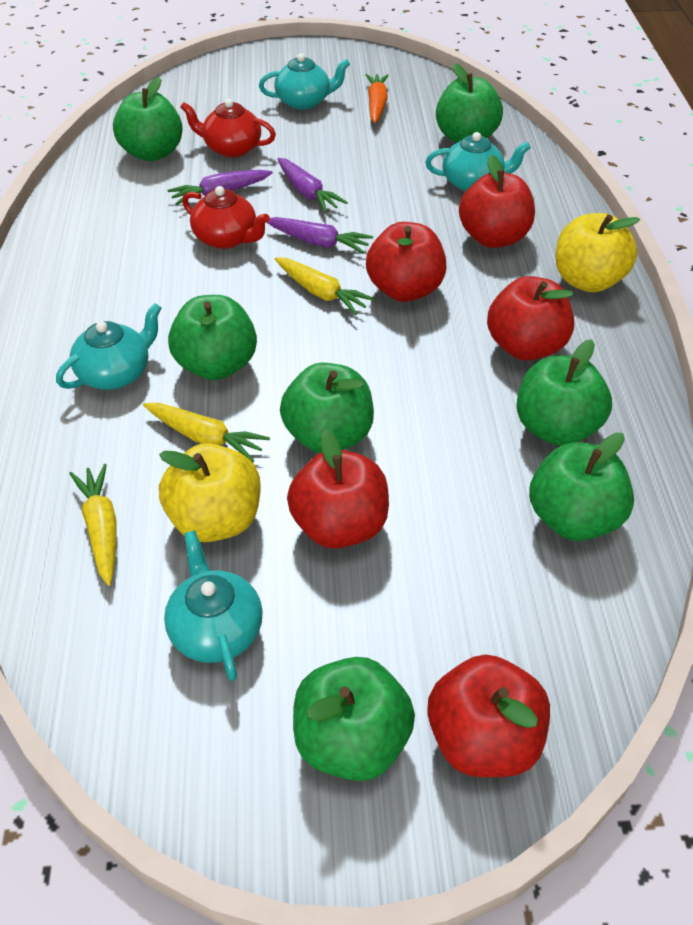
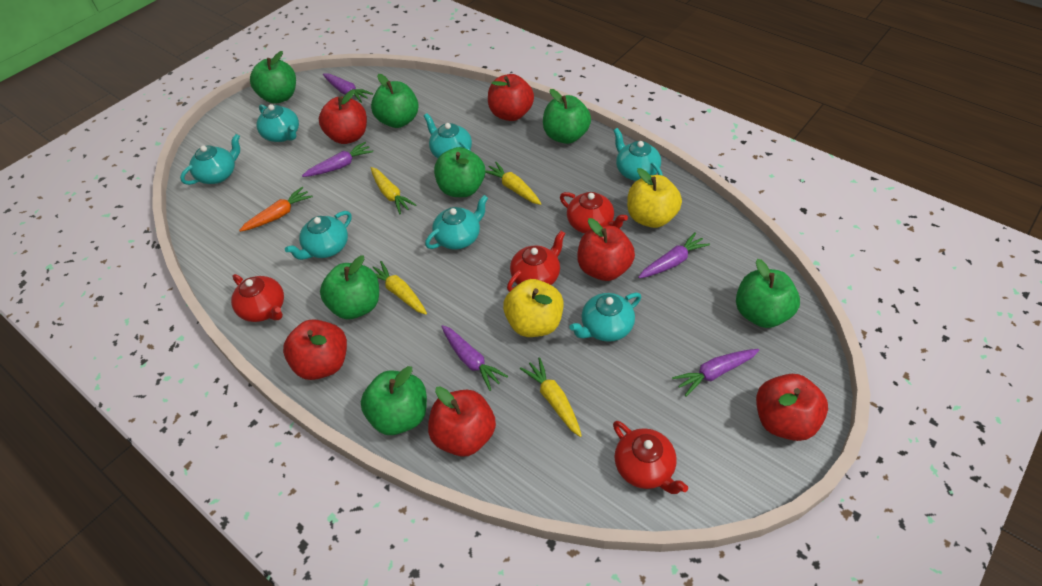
purple carrot: [167,170,273,205] [266,217,373,253] [277,158,348,213] = 3 -> [302,142,373,177] [323,73,373,103] [441,325,508,391] [638,232,710,278] [672,349,759,397] = 5
red apple: [287,429,389,549] [366,222,447,302] [427,655,550,777] [459,155,535,248] [487,276,574,360] = 5 -> [283,319,347,380] [319,89,367,144] [428,386,496,457] [488,74,534,121] [577,218,635,281] [756,374,828,441] = 6
red teapot: [180,99,276,157] [182,186,270,249] = 2 -> [231,274,284,322] [507,231,565,292] [560,192,628,233] [613,421,688,494] = 4
turquoise teapot: [56,303,162,390] [164,530,263,681] [259,53,350,110] [425,132,531,192] = 4 -> [180,134,240,185] [257,104,299,142] [285,211,352,260] [424,113,472,158] [425,195,488,250] [569,292,641,342] [613,128,663,181] = 7
yellow carrot: [69,464,117,586] [143,403,270,462] [275,257,375,315] = 3 -> [371,167,417,214] [372,261,427,315] [485,162,542,205] [520,357,582,437] = 4

